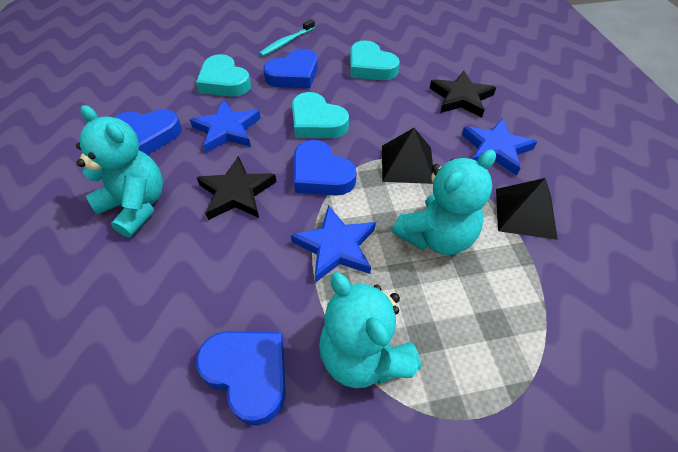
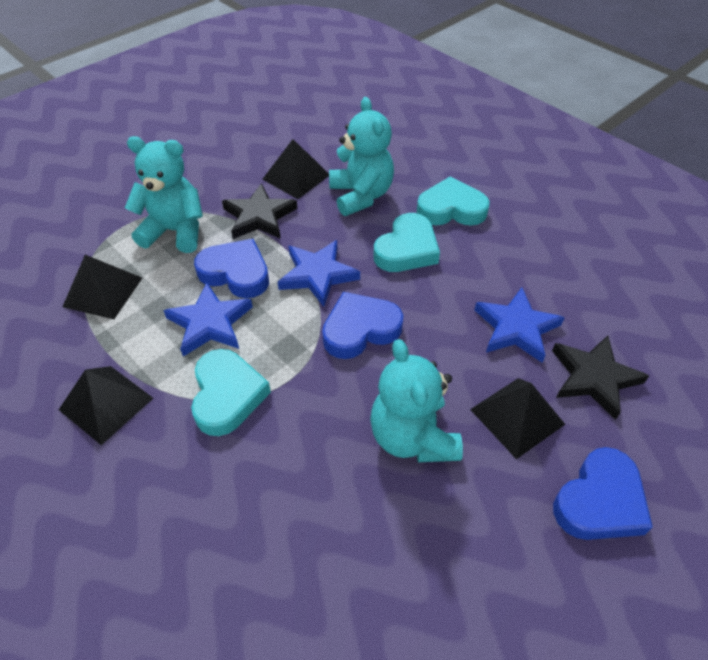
black pyramid: [382,128,434,184] [496,178,558,240] = 2 -> [59,366,153,445] [62,255,142,319] [263,139,329,199] [470,378,565,459] = 4
blue heart: [114,109,182,155] [196,331,286,426] [263,49,318,88] [294,140,357,196] = 4 -> [194,239,269,298] [322,292,403,359] [553,447,653,540] = 3
turquoise toothbrush: [259,19,315,56] = 1 -> none = 0

